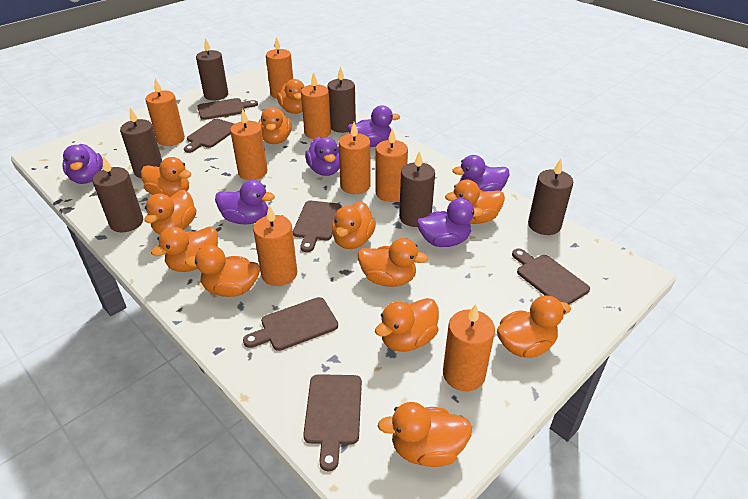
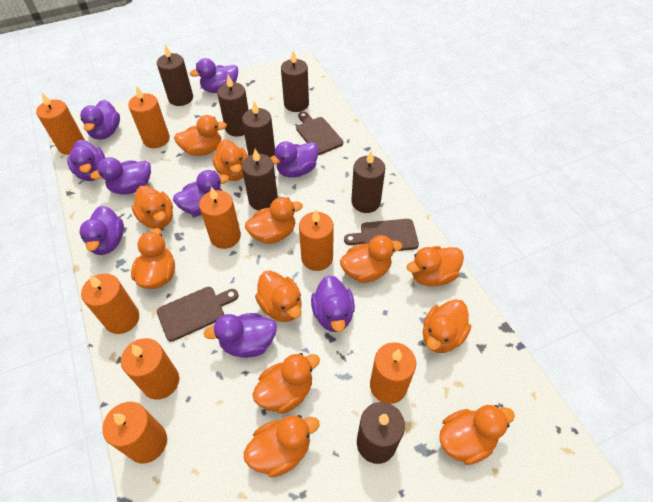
brown candle: [93,156,143,233] [120,107,162,178] [196,38,228,100] [327,66,356,133] [399,151,435,227] [528,159,573,235] = 6 -> [157,45,193,106] [217,75,249,137] [242,101,275,157] [242,149,278,211] [281,51,309,112] [351,151,385,213] [357,402,405,464] = 7
brown cutting board: [184,119,234,153] [197,98,258,120] [243,297,338,351] [293,201,342,252] [303,374,362,471] [512,249,590,304] = 6 -> [157,287,239,342] [296,112,343,155] [344,219,419,251] = 3
purple duck: [62,144,103,184] [215,180,275,224] [305,137,340,176] [348,105,400,147] [417,198,483,247] [452,155,510,191] = 6 -> [67,140,105,181] [80,100,120,140] [80,205,124,255] [90,157,151,195] [173,170,229,216] [190,58,238,93] [204,313,277,358] [270,141,318,178] [311,275,355,332] = 9

